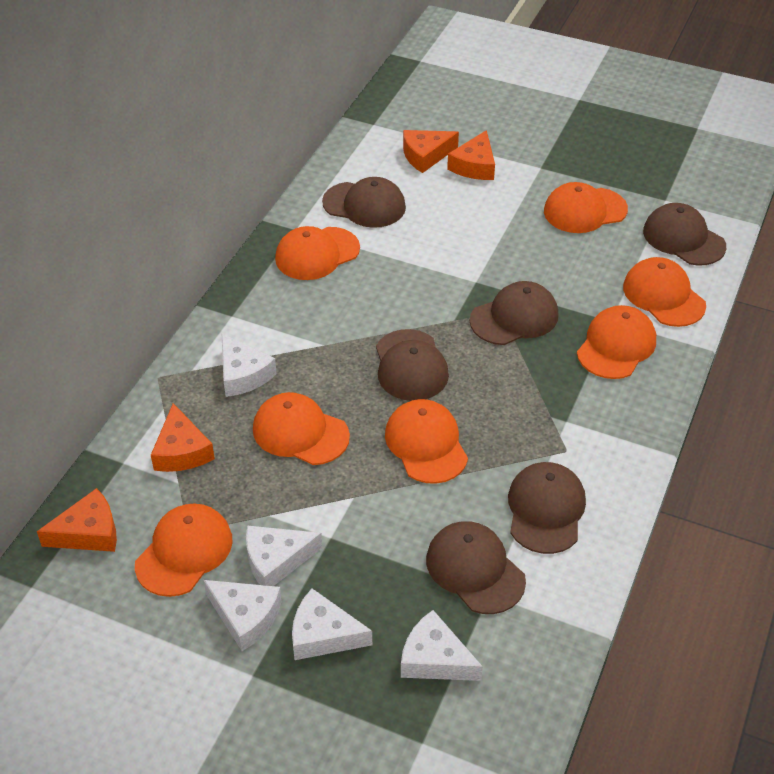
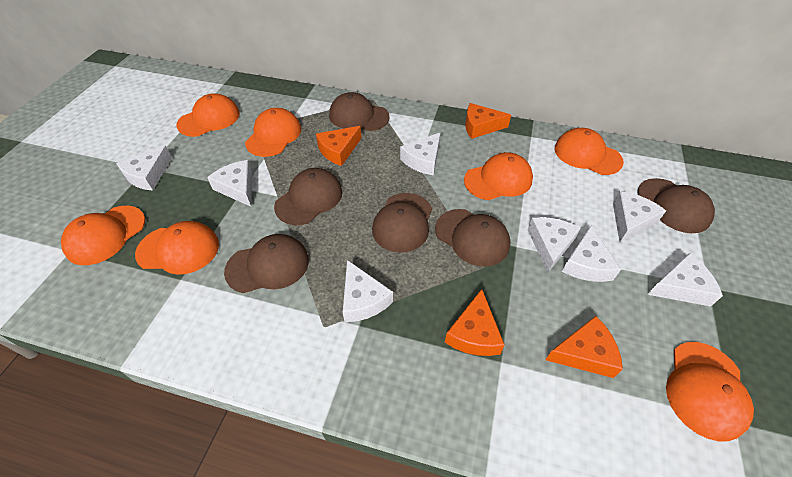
white cheese: [203,580,282,651] [221,333,277,397] [246,525,322,586] [292,589,372,660] [401,610,483,681] = 5 -> [116,145,172,191] [207,160,252,207] [343,260,393,322] [400,132,441,175] [528,217,581,273] [562,225,621,282] [613,191,666,242] [647,253,723,307] = 8

